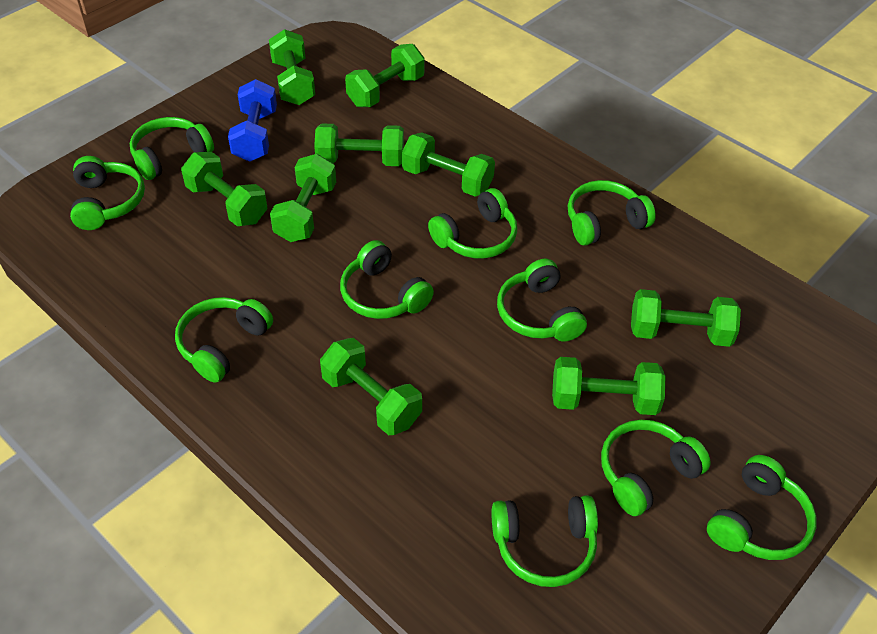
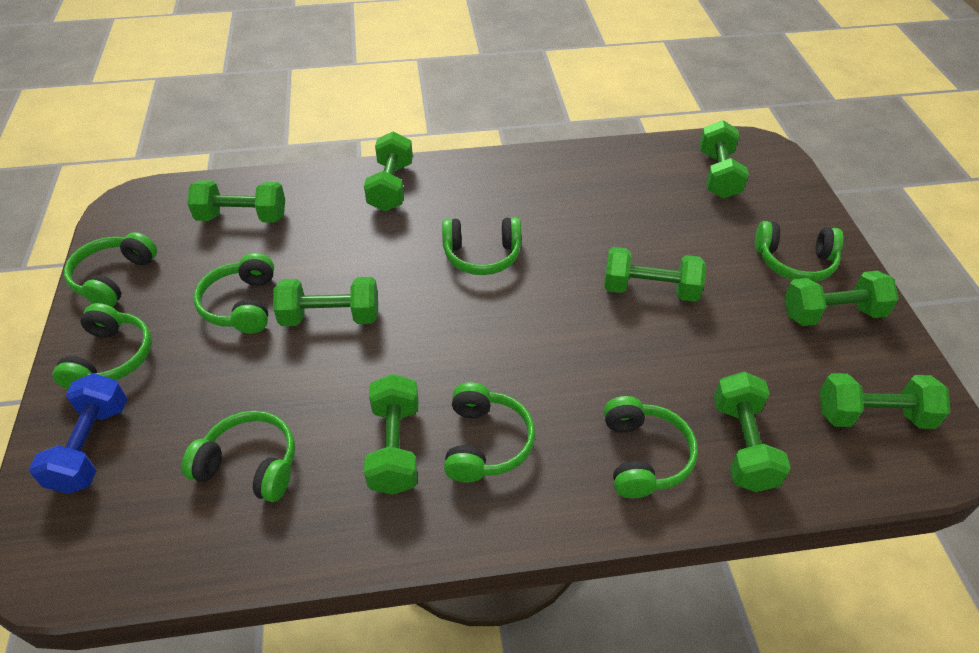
green headphones: [70,156,145,230] [130,117,214,180] [175,297,273,383] [340,240,434,319] [428,188,517,259] [492,495,598,587] [497,259,587,342] [568,180,656,246] [601,420,711,516] [707,455,817,560] = 10 -> [52,303,152,389] [64,232,157,307] [182,411,295,502] [194,253,274,334] [442,217,521,275] [444,382,535,482] [604,396,698,498] [755,221,843,282] = 8

